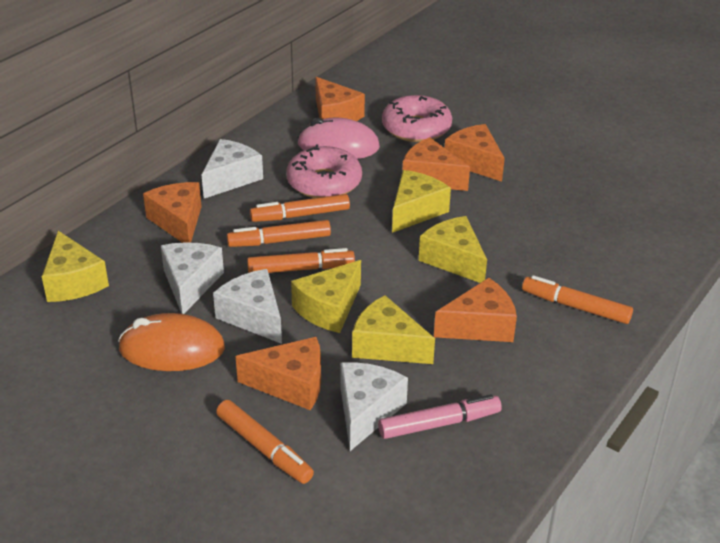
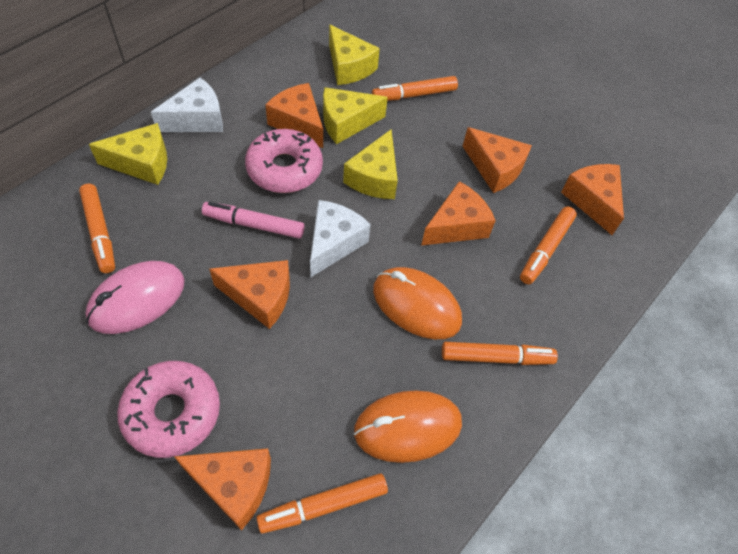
orange mouse: [118,313,225,371] = 1 -> [354,390,462,463] [373,267,462,339] = 2
white cheese: [161,242,224,314] [202,139,263,198] [213,269,282,344] [341,362,408,451] = 4 -> [151,78,223,132] [310,200,371,277] = 2
yellow cheese: [42,231,109,302] [291,260,361,333] [352,295,435,364] [392,170,451,233] [419,216,487,283] = 5 -> [89,123,167,185] [323,87,388,144] [329,25,380,85] [343,130,398,199] = 4

